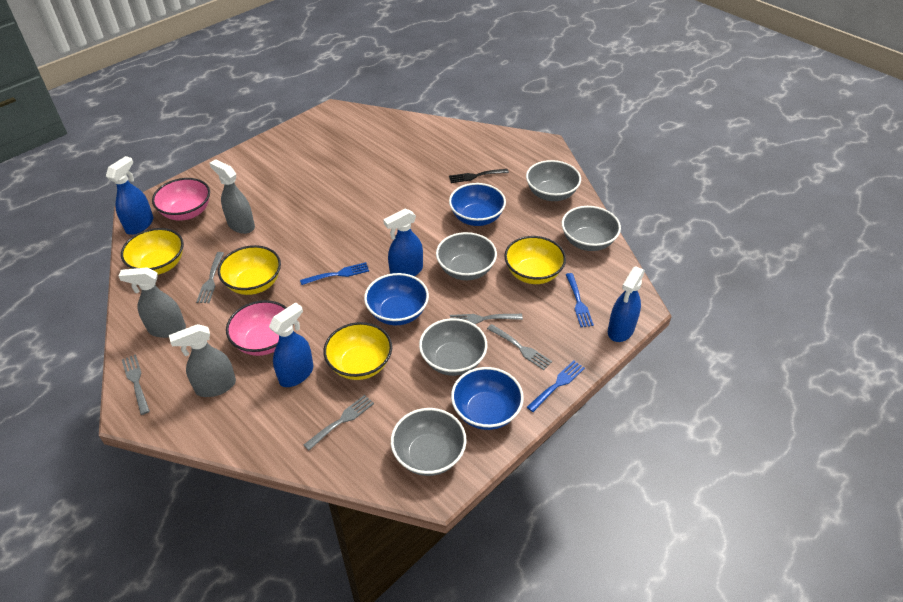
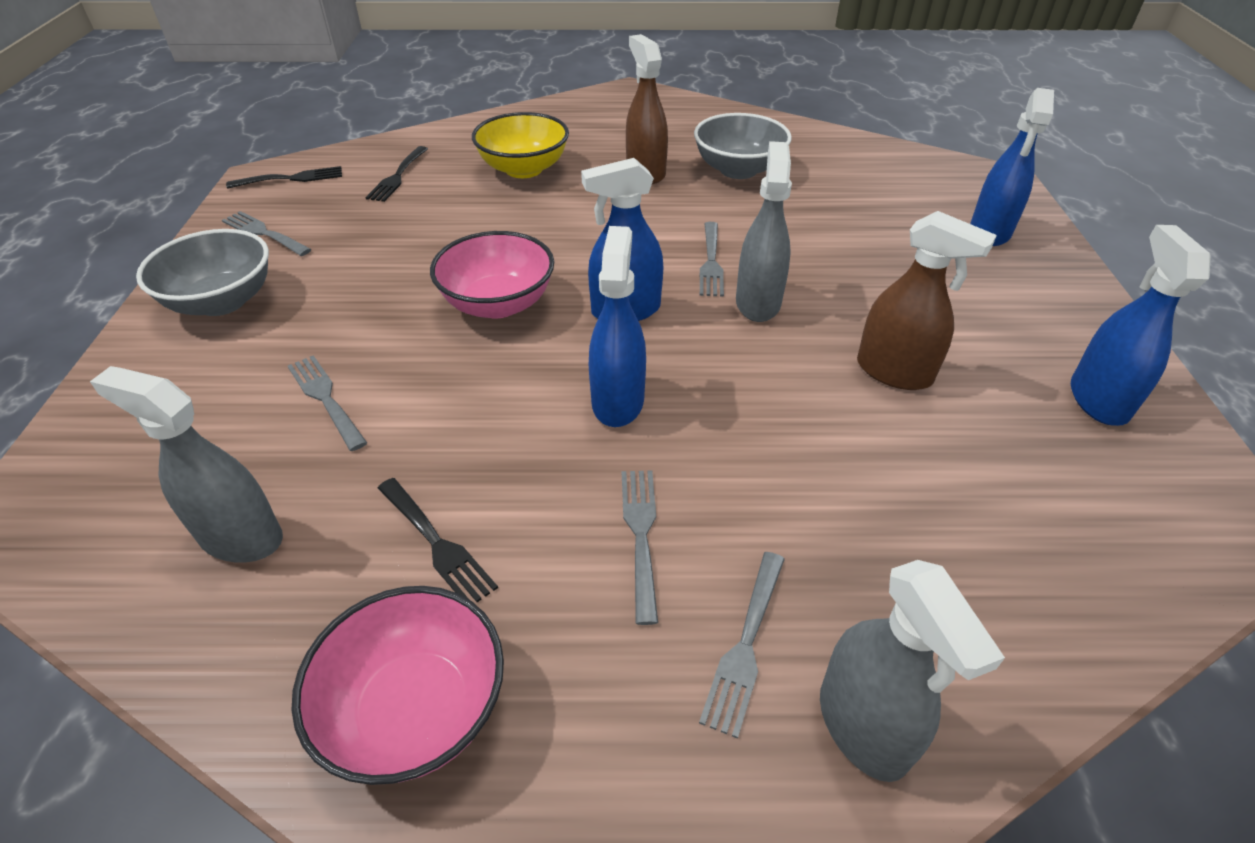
black fork: [449,169,509,183] = 1 -> [226,166,342,189] [365,146,428,202] [378,478,498,602] = 3
blue bowl: [364,273,429,325] [449,183,506,226] [451,367,524,430] = 3 -> none = 0
blue fork: [300,262,369,285] [527,361,585,412] [566,273,594,327] = 3 -> none = 0
brown spray bottle: none = 0 -> [626,34,668,184] [857,211,997,390] = 2
grey bowl: [391,408,467,476] [419,318,487,376] [436,232,497,280] [526,160,581,201] [562,206,621,251] = 5 -> [136,229,269,316] [694,113,792,179] = 2
yellow bowl: [121,228,184,275] [218,245,281,295] [323,322,392,380] [504,236,566,284] = 4 -> [472,112,569,178] = 1

